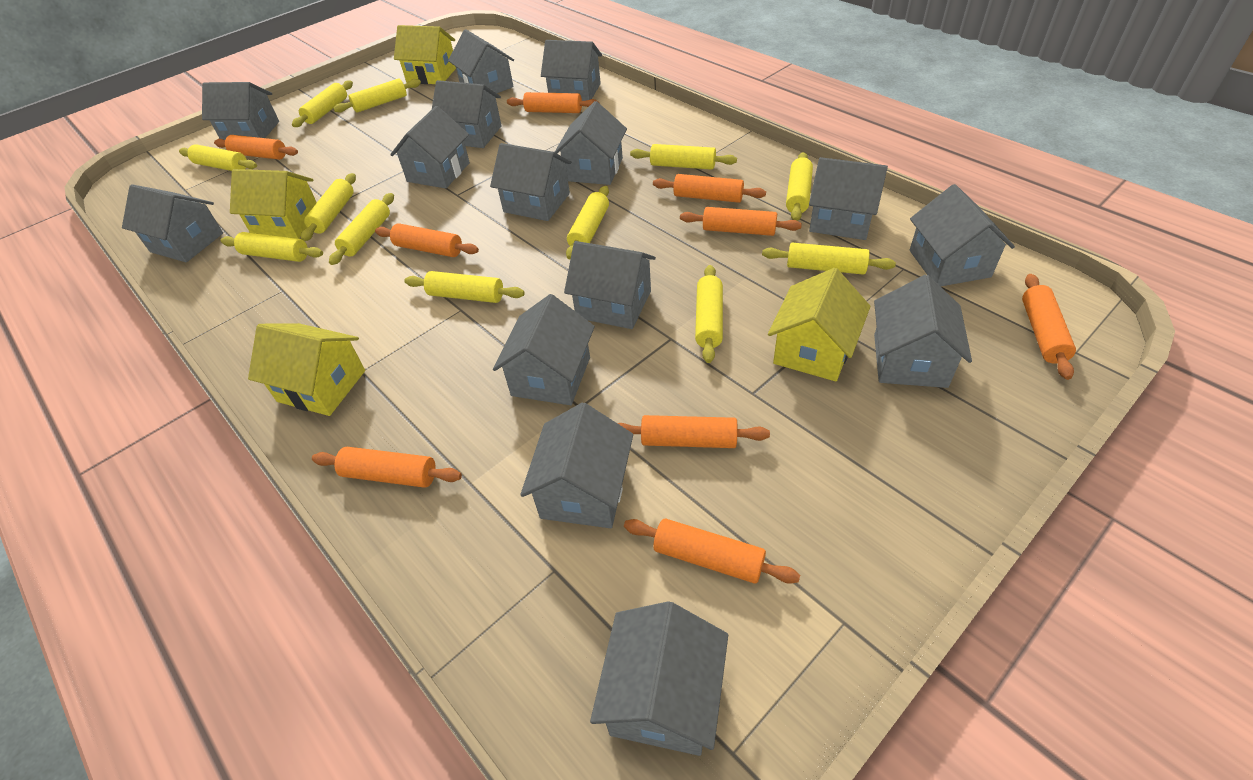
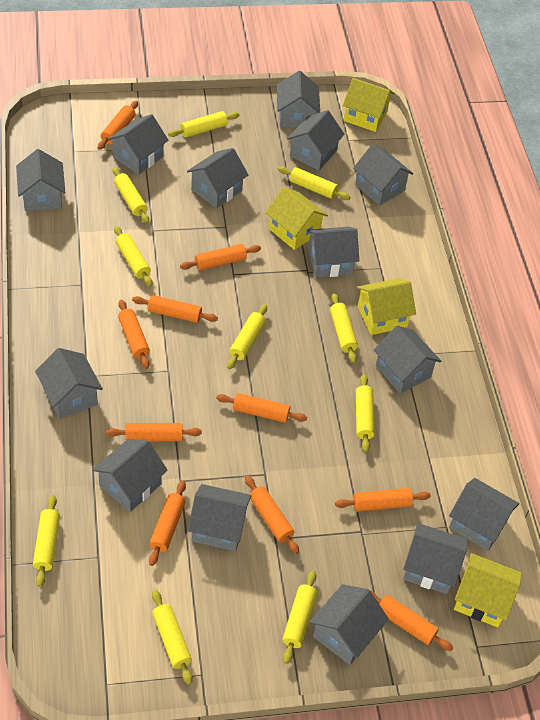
grey house: [122,184,223,262] [202,82,279,140] [390,106,470,188] [432,80,502,148] [448,29,514,93] [490,143,571,221] [493,294,595,405] [520,403,633,528] [541,40,602,101] [555,101,627,185] [564,241,656,329] [590,601,728,756] [809,157,888,240] [874,275,972,388] [910,184,1015,287] = 15 -> [16,149,65,211] [35,348,103,419] [92,439,168,512] [108,114,169,175] [187,148,248,208] [188,484,252,551] [277,71,320,128] [287,110,345,170] [307,227,359,278] [310,584,389,665] [353,144,413,206] [374,326,441,394] [403,523,468,594] [449,478,519,551] = 14
orange rolling pin: [214,135,298,160] [312,447,462,488] [375,223,479,257] [507,92,599,113] [618,415,770,448] [624,518,800,584] [653,174,766,203] [680,207,802,236] [1022,274,1076,380] = 9 -> [98,101,138,150] [106,423,202,441] [118,299,150,369] [132,295,218,323] [149,480,186,566] [180,244,261,271] [216,393,307,423] [245,476,299,554] [335,488,431,512] [370,590,453,651] = 10
yellow rolling pin: [179,144,257,171] [220,232,323,262] [292,80,353,127] [301,173,356,241] [329,193,394,265] [333,78,421,112] [404,271,525,303] [566,186,609,259] [630,144,737,170] [695,265,723,363] [762,243,896,275] [786,152,813,221] = 12 -> [33,495,60,587] [113,167,149,223] [114,226,153,286] [152,590,193,685] [168,111,239,138] [227,304,267,369] [278,166,350,200] [282,570,317,664] [330,293,358,363] [356,374,375,452] = 10

